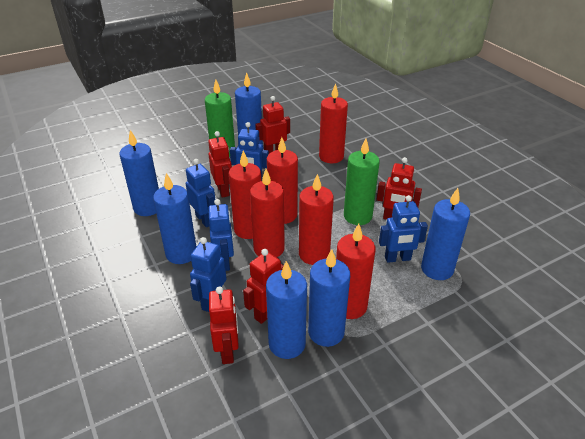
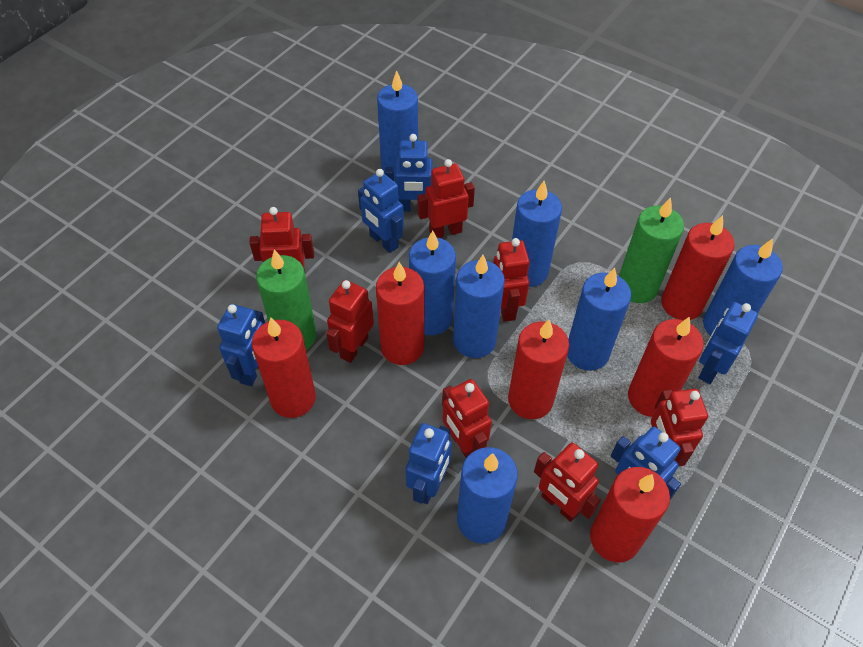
blue candle: [120,130,159,216] [153,173,196,264] [235,72,263,145] [266,261,307,359] [308,249,350,347] [421,188,470,280] = 6 -> [377,70,418,179] [409,231,456,335] [453,255,505,358] [457,447,518,543] [512,181,562,287] [567,268,631,371] [703,238,783,336] = 7
blue robot: [186,159,215,227] [190,237,227,312] [208,199,234,271] [230,122,269,181] [379,195,428,263] = 5 -> [217,304,265,386] [358,169,404,253] [385,134,437,212] [405,423,452,504] [611,427,681,499] [698,302,758,384] = 6
red robot: [208,131,232,198] [209,286,239,364] [243,249,284,324] [255,96,290,153] [377,157,422,220] = 5 -> [249,207,314,271] [326,280,374,363] [417,159,475,238] [442,379,492,458] [493,238,530,322] [534,443,601,522] [651,389,708,467] = 7

